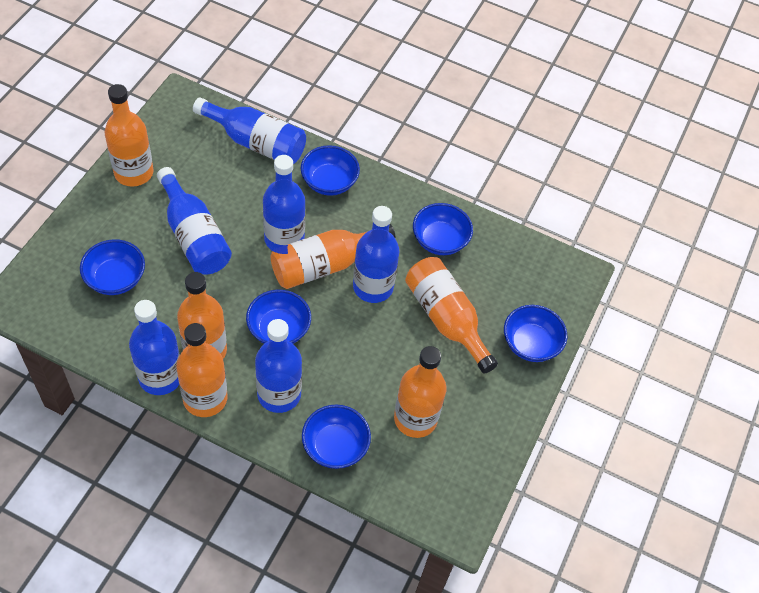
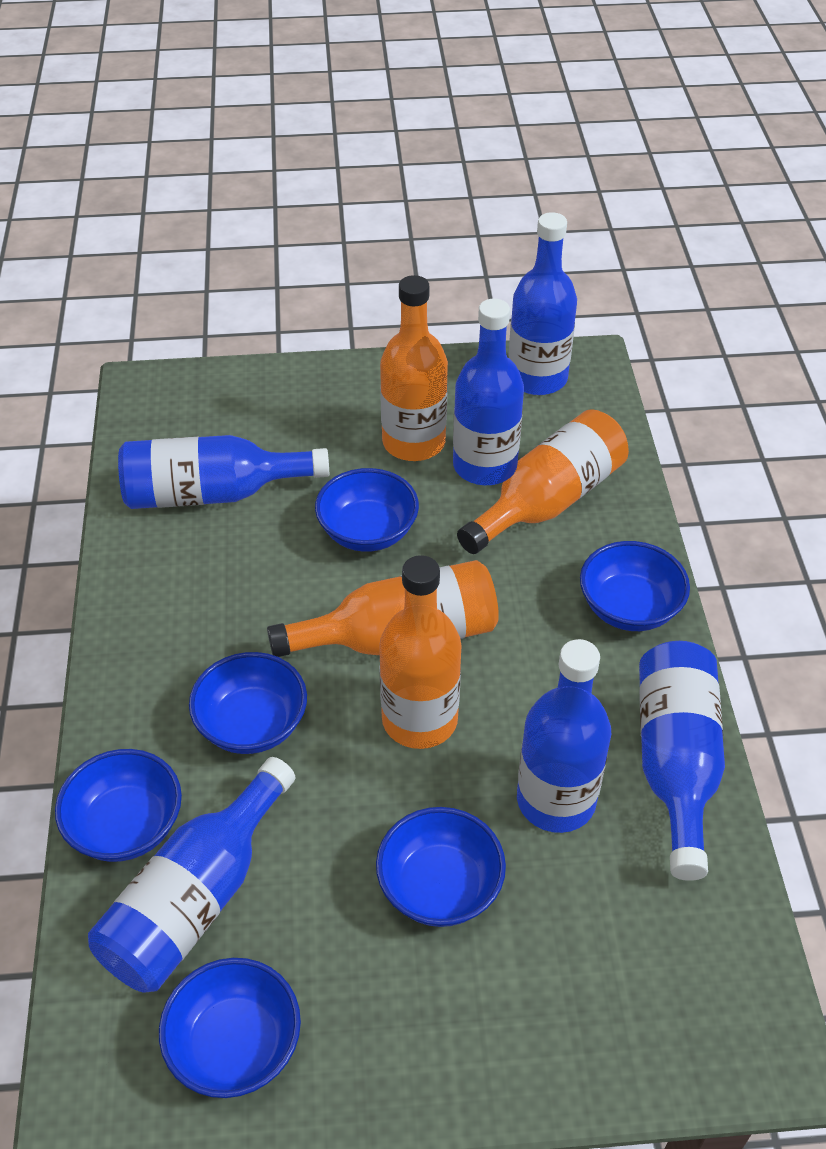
orange bottle: [105,84,153,187] [176,323,228,417] [177,272,227,359] [271,224,395,289] [394,346,447,438] [405,257,498,374] = 6 -> [267,560,499,657] [379,555,462,749] [380,275,448,461] [457,409,629,554] = 4

